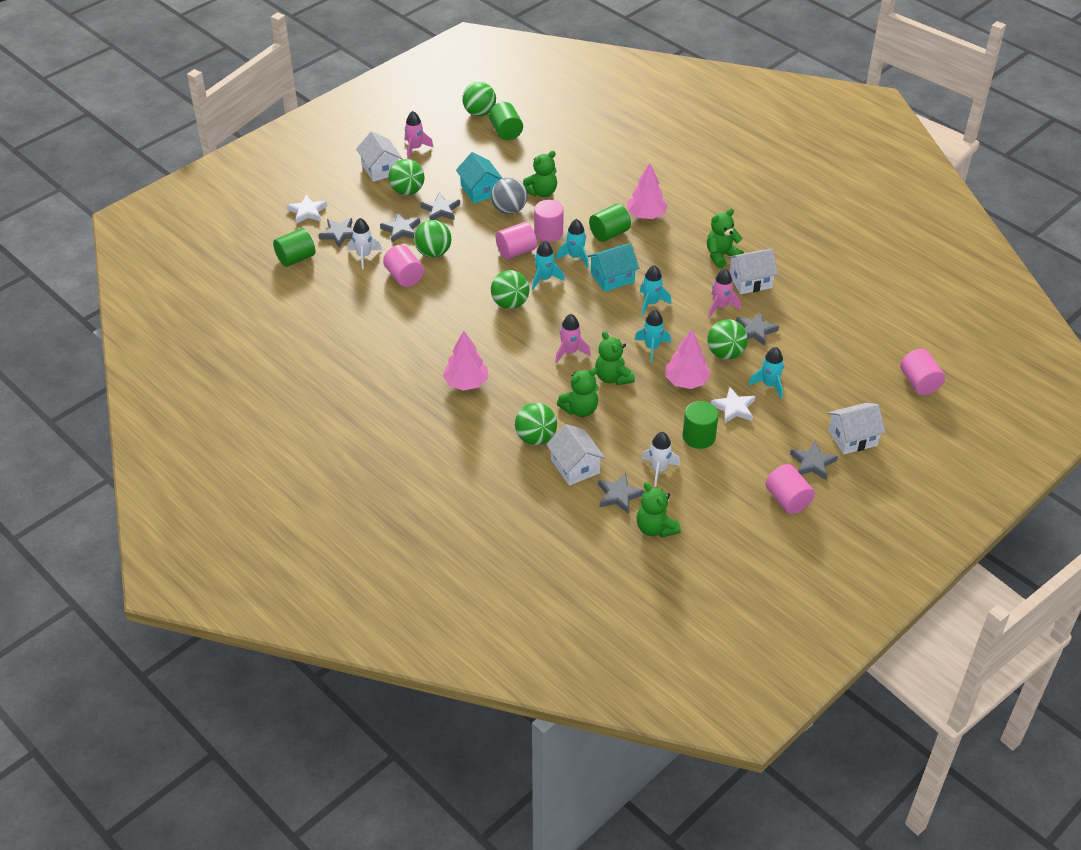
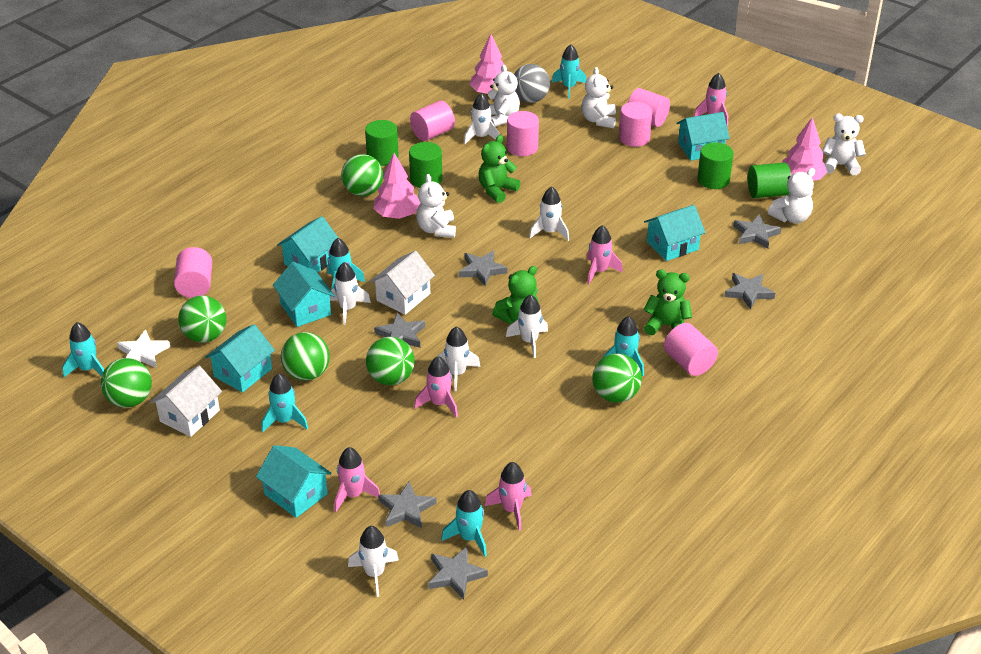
green teddy bear: [523,151,557,197] [557,368,598,417] [595,331,635,385] [636,482,681,538] [707,208,744,268] = 5 -> [479,135,520,203] [492,266,539,324] [643,269,692,335] = 3
pink cylinder: [383,245,424,287] [496,222,537,259] [534,200,564,242] [766,464,815,514] [900,349,945,395] = 5 -> [174,247,212,298] [410,101,455,141] [507,111,539,156] [619,102,652,147] [628,88,670,127] [664,323,718,376] = 6
pink rocket: [405,111,434,159] [555,314,591,363] [708,268,741,318] = 3 -> [334,447,380,512] [414,356,458,418] [485,462,531,531] [587,225,623,284] [694,73,728,126] = 5
turquoise house: [456,152,502,203] [588,243,639,292] = 2 -> [205,324,275,393] [256,445,331,518] [273,262,335,327] [277,216,338,273] [644,205,705,261] [676,112,730,161] = 6
turquoise rocket: [532,241,565,290] [556,219,589,268] [635,309,671,363] [640,265,672,316] [748,347,784,399] = 5 -> [62,322,104,377] [261,373,308,433] [327,238,365,290] [441,490,487,556] [552,44,586,99] [603,316,644,376] = 6
white house: [356,131,403,182] [546,424,605,486] [728,249,778,294] [828,403,886,454] = 4 -> [150,366,222,437] [370,251,435,315] = 2
white rocket: [348,218,382,269] [641,432,680,487] = 2 -> [329,262,371,325] [348,526,399,597] [437,326,480,391] [464,93,500,144] [506,294,548,358] [529,186,569,241] = 6
white star: [287,194,327,224] [711,387,755,423] = 2 -> [117,329,170,368] = 1
white teddy bear: none = 0 -> [416,174,456,238] [488,65,520,127] [581,67,616,128] [768,168,815,224] [822,114,866,175] = 5

